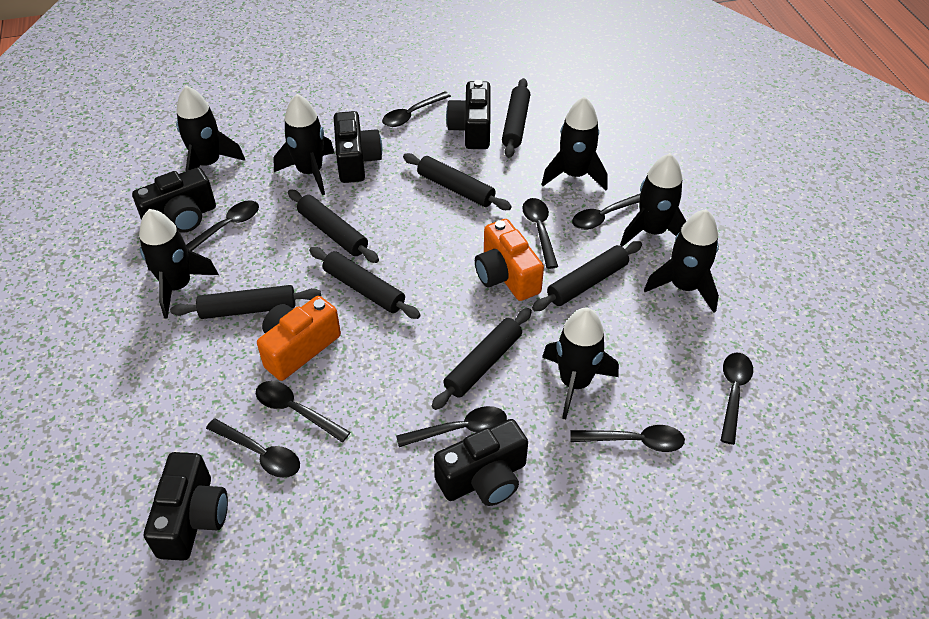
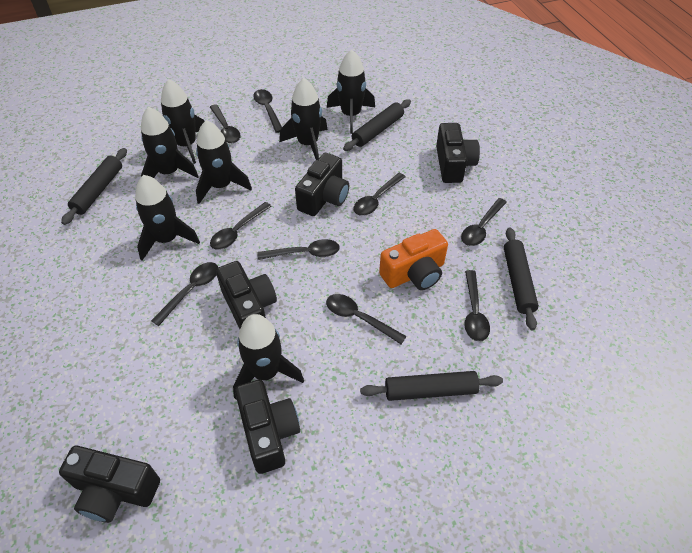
black rolling pin: [170,285,321,319] [288,189,379,263] [309,247,421,319] [403,153,512,210] [432,308,532,410] [502,78,530,158] [532,241,642,311] = 7 -> [61,148,127,225] [343,99,411,151] [360,371,503,401] [504,227,539,330] = 4
orange camera: [257,296,341,381] [475,219,544,301] = 2 -> [379,229,448,290] = 1

